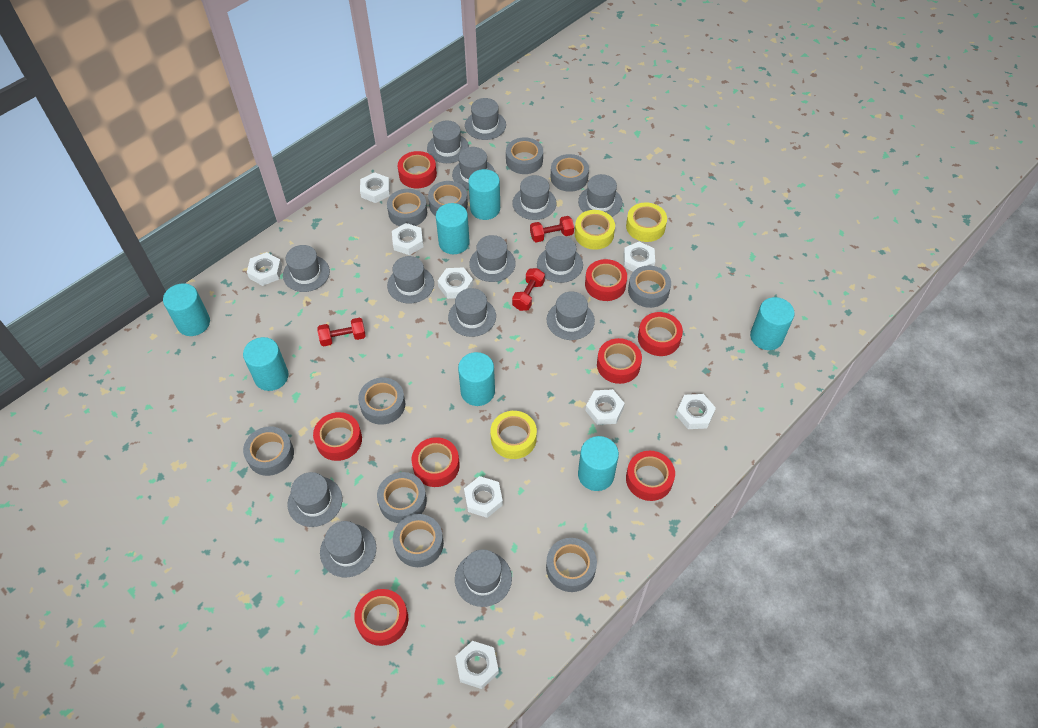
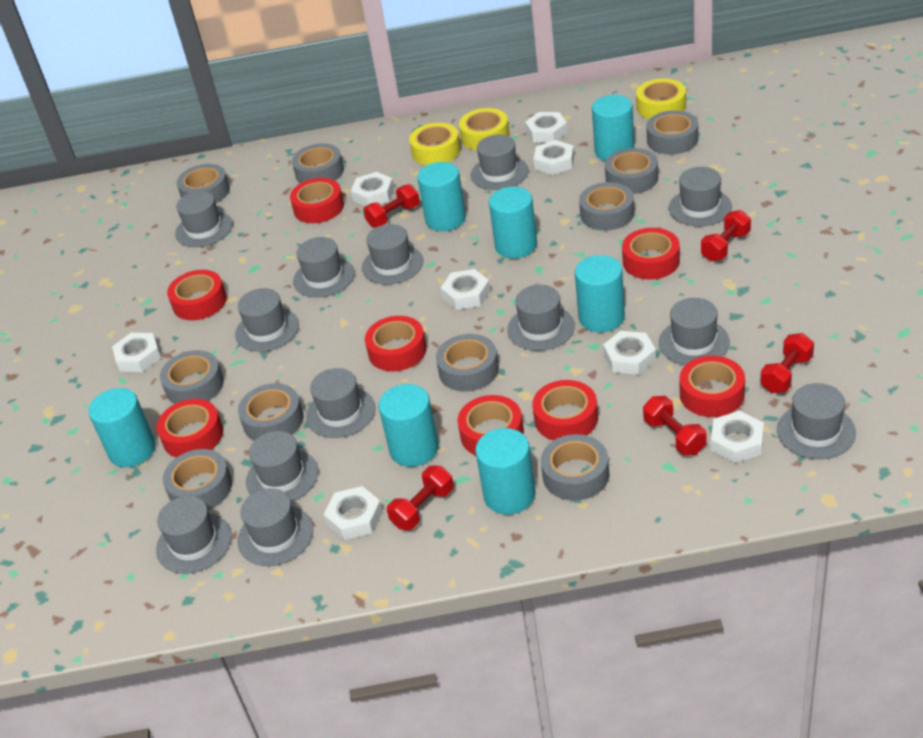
grey hat: [283,245,330,292] [287,472,342,527] [320,521,376,577] [387,256,434,304] [427,121,469,163] [448,288,496,337] [452,147,495,190] [455,549,512,607] [465,98,506,140] [469,235,516,282] [512,175,557,220] [537,236,583,283] [547,291,595,340] [578,174,622,217] = 14 -> [156,496,232,574] [175,191,233,247] [235,288,299,352] [237,488,313,566] [246,431,318,502] [293,237,355,298] [306,368,376,438] [362,224,423,285] [471,135,528,190] [507,285,575,351] [659,298,730,366] [669,167,732,226] [777,383,856,459] = 13
red dumbbell: [317,318,366,347] [512,268,545,311] [530,216,574,242] = 3 -> [363,184,420,228] [387,466,454,530] [643,396,707,455] [701,210,751,261] [760,333,814,393] = 5
white nut: [247,252,282,286] [360,173,390,203] [392,223,423,255] [438,267,473,299] [455,641,499,689] [464,476,503,518] [586,389,625,425] [623,242,655,271] [676,394,716,429] = 9 -> [112,333,161,372] [324,486,383,540] [351,172,394,206] [441,269,490,310] [525,112,568,143] [534,140,574,175] [603,331,656,375] [711,411,764,463] = 8

